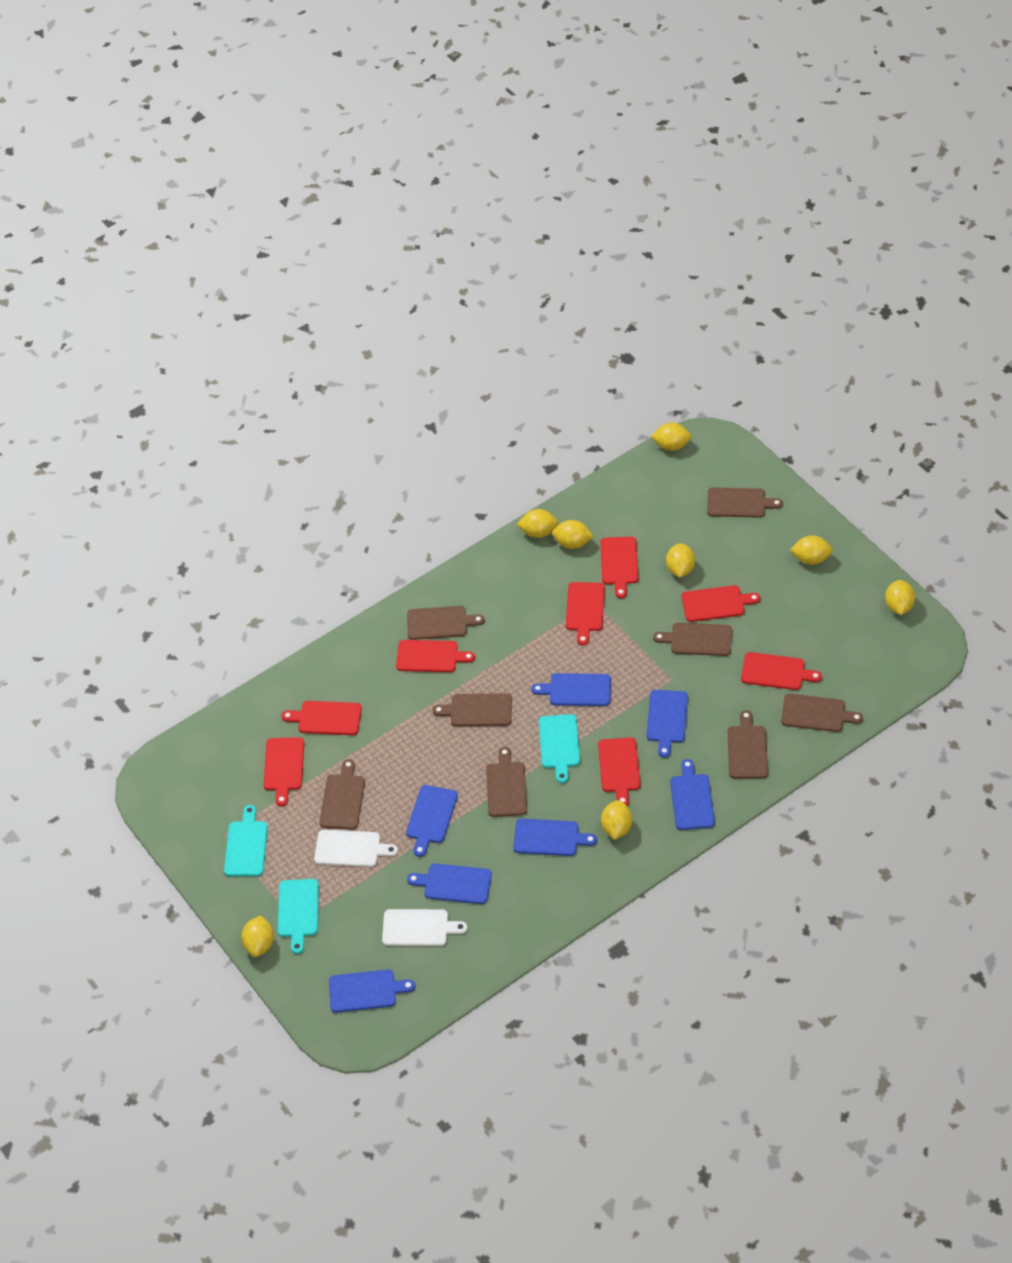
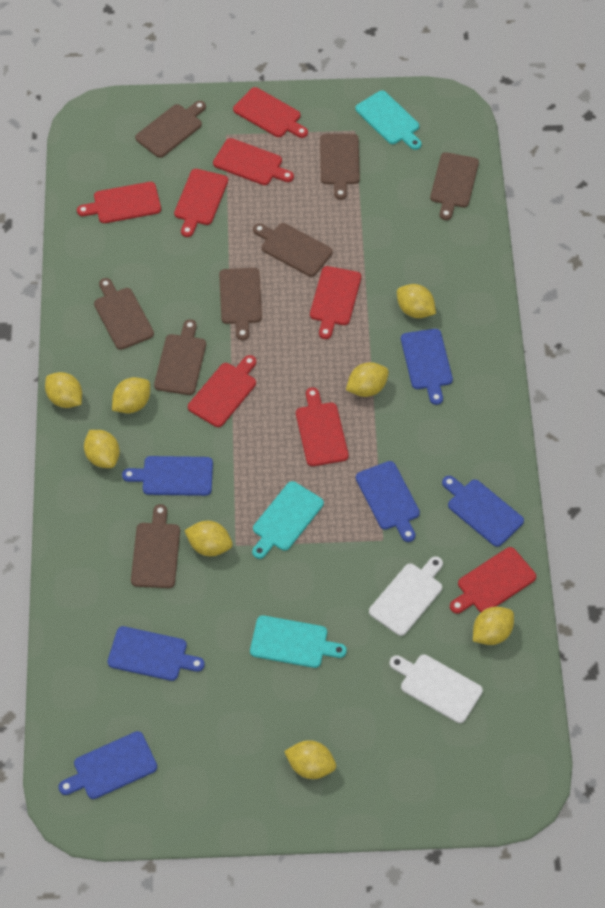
blue cutting board: [329,969,415,1013] [406,785,458,857] [407,864,492,904] [513,819,597,856] [531,673,611,706] [647,690,688,758] [670,759,715,830] = 7 -> [58,731,157,799] [108,626,205,681] [122,456,213,496] [356,461,420,542] [401,329,453,405] [442,476,524,547] = 6

